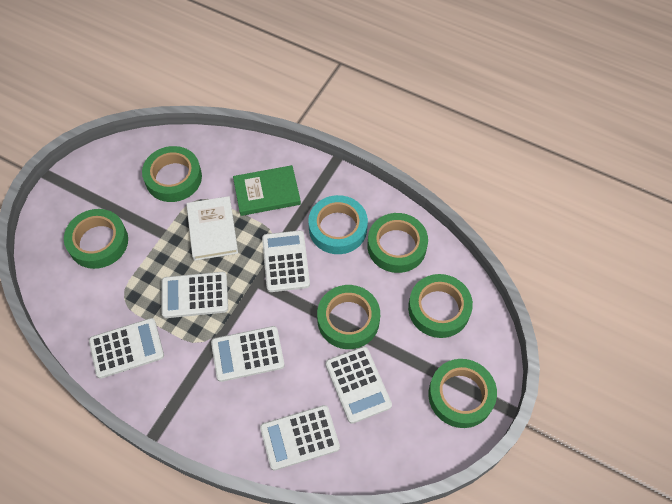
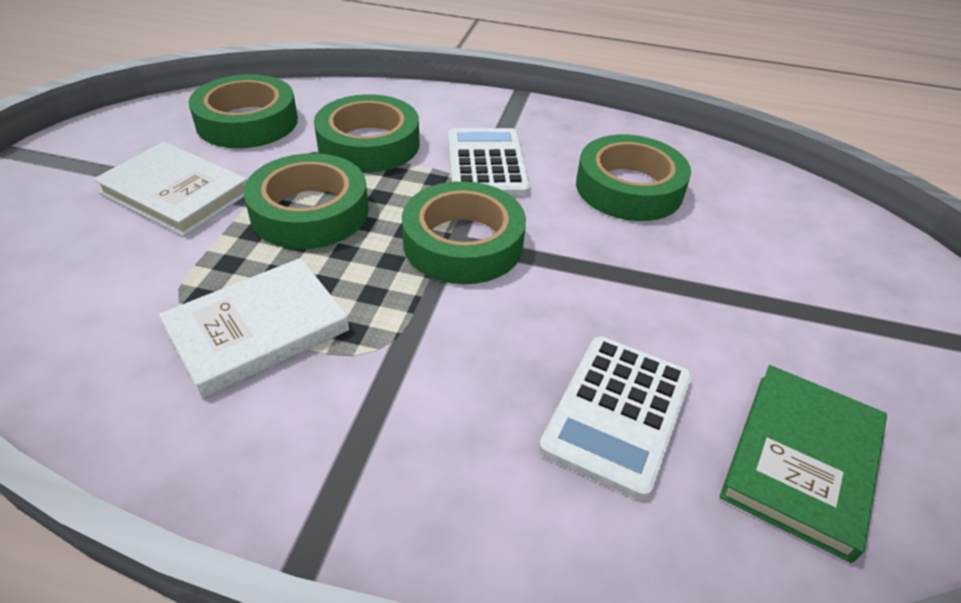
green tape: [64,209,128,269] [142,146,202,202] [317,285,380,349] [368,213,428,273] [408,274,473,338] [428,359,497,428] = 6 -> [189,74,298,148] [243,153,368,249] [314,94,419,172] [402,181,526,284] [576,135,691,221] = 5
turquoise tape: [308,195,368,254] = 1 -> none = 0
white book: [186,196,238,261] = 1 -> [93,142,247,236] [159,258,349,398] = 2
white calculator: [89,318,164,379] [162,272,228,318] [211,326,285,382] [260,405,340,470] [262,230,310,292] [326,346,392,424] = 6 -> [448,128,530,196] [539,336,692,500] = 2

